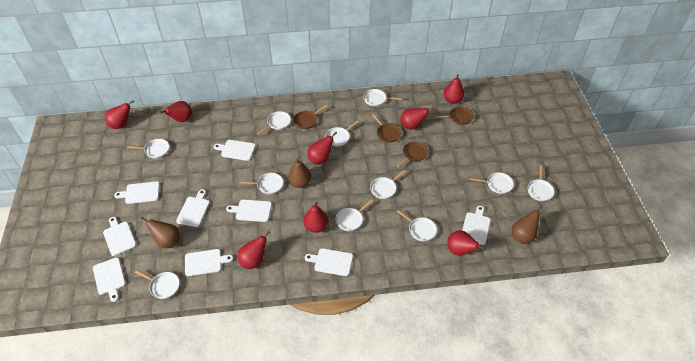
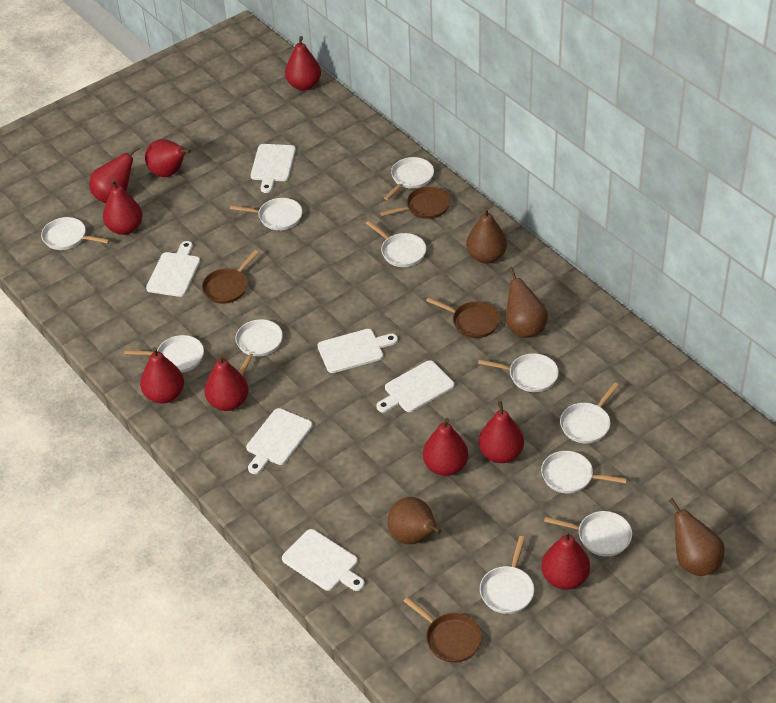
brown pear: [140,217,180,248] [288,158,311,188] [512,205,542,244] = 3 -> [387,497,441,544] [466,207,507,263] [506,267,548,338] [669,498,725,576] = 4
red pear: [105,100,134,129] [160,101,192,122] [238,231,270,269] [303,202,328,233] [307,132,337,164] [400,108,435,130] [444,74,464,104] [447,230,485,256] = 8 -> [89,146,139,203] [103,179,143,235] [140,347,184,404] [145,139,191,177] [204,354,248,411] [285,36,321,91] [423,418,468,476] [479,401,524,463] [541,531,590,590] = 9
white cutting board: [93,257,126,302] [103,217,136,256] [114,181,160,204] [176,189,210,227] [185,249,233,276] [214,140,256,161] [226,200,272,222] [305,248,353,276] [462,206,491,245] = 9 -> [146,241,200,297] [246,408,313,474] [251,144,296,193] [282,529,365,591] [317,329,398,373] [377,360,455,412] = 6

